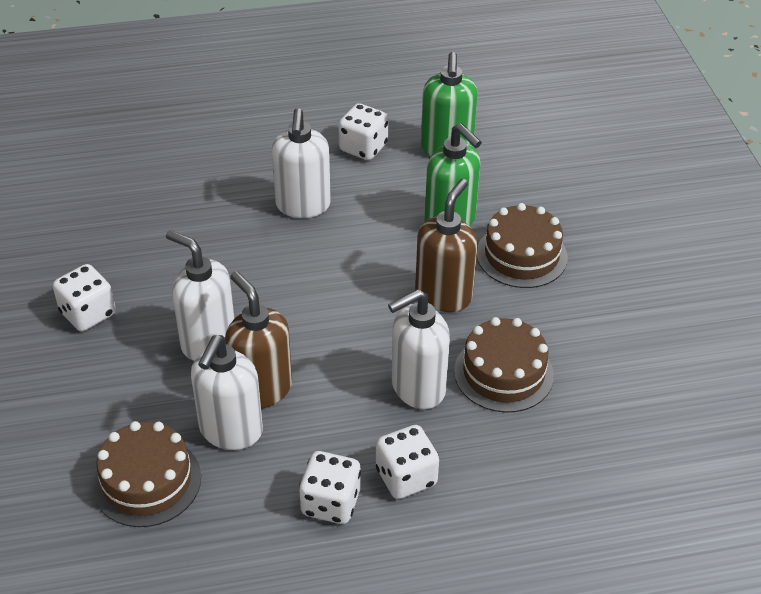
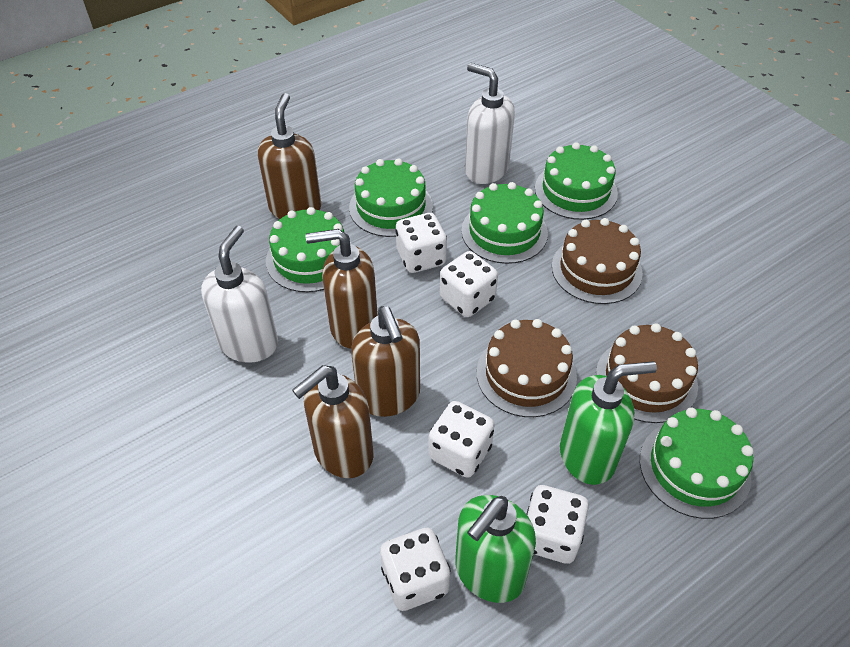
brown soap dispenser: [225,271,292,409] [415,179,477,312] = 2 -> [258,93,321,219] [292,365,373,478] [306,229,378,348] [351,306,420,417] = 4
green cake: none = 0 -> [266,207,351,292] [349,158,433,237] [461,182,548,264] [535,142,618,220] [640,408,754,519] = 5
white dice: [53,264,116,331] [299,451,361,524] [338,103,388,160] [376,425,439,499] = 4 -> [380,528,450,611] [395,213,447,273] [429,401,495,478] [440,251,498,317] [526,485,589,564] = 5
white soap dispenser: [166,230,234,361] [191,335,263,450] [272,108,331,218] [388,289,450,409] = 4 -> [201,226,278,362] [465,63,515,184] = 2

